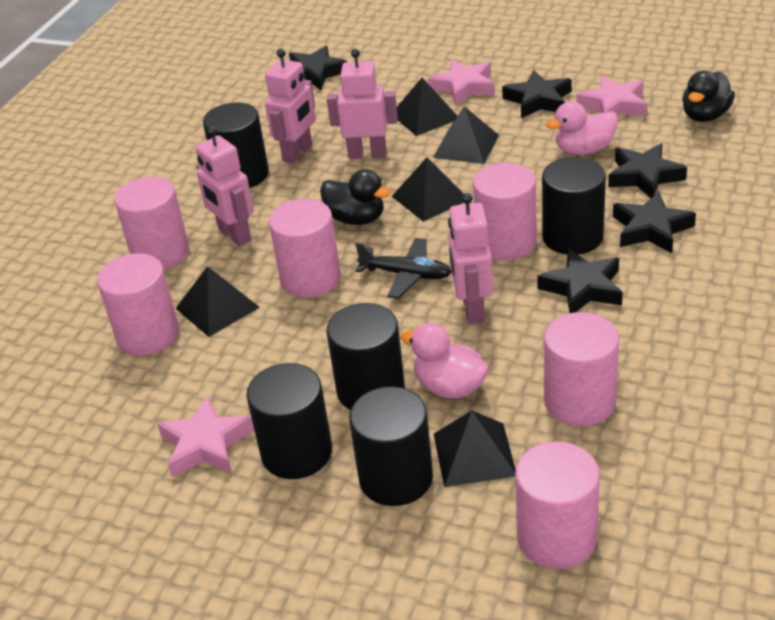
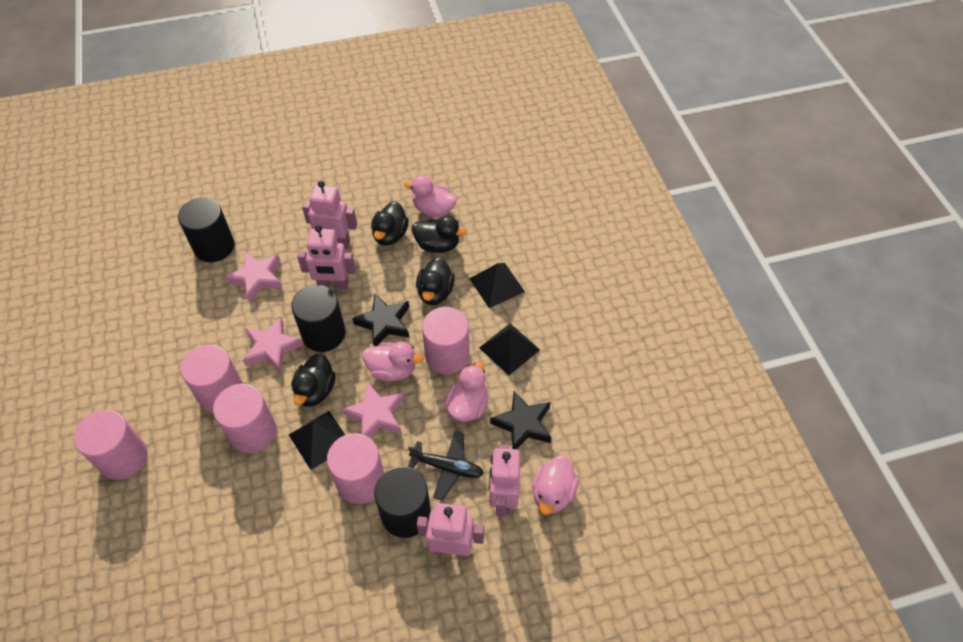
black cylinder: [203,103,269,188] [246,363,332,479] [327,303,405,410] [349,386,433,506] [542,157,606,255] = 5 -> [178,198,235,262] [291,285,346,352] [374,466,431,538] = 3
black duck: [320,169,391,225] [682,71,735,122] = 2 -> [291,354,336,407] [371,201,409,246] [412,216,467,253] [416,257,455,305] = 4
black pyramid: [176,266,260,337] [392,157,464,222] [397,78,457,136] [433,106,499,164] [434,411,516,487] = 5 -> [289,411,345,470] [469,263,525,308] [479,323,540,375] = 3
black star: [289,46,347,90] [502,70,572,118] [537,249,623,313] [608,144,687,198] [613,192,696,253] = 5 -> [352,294,409,346] [490,391,551,449] = 2
pink cylinder: [97,253,179,356] [114,177,189,269] [269,199,341,297] [473,163,536,260] [515,441,600,569] [544,312,619,427] = 6 -> [74,410,148,480] [181,345,243,413] [213,384,276,453] [327,433,384,504] [422,307,470,375] = 5
pink duck: [401,323,489,399] [546,101,618,155] = 2 -> [362,342,424,381] [404,175,457,217] [444,361,488,422] [532,455,579,515] = 4

